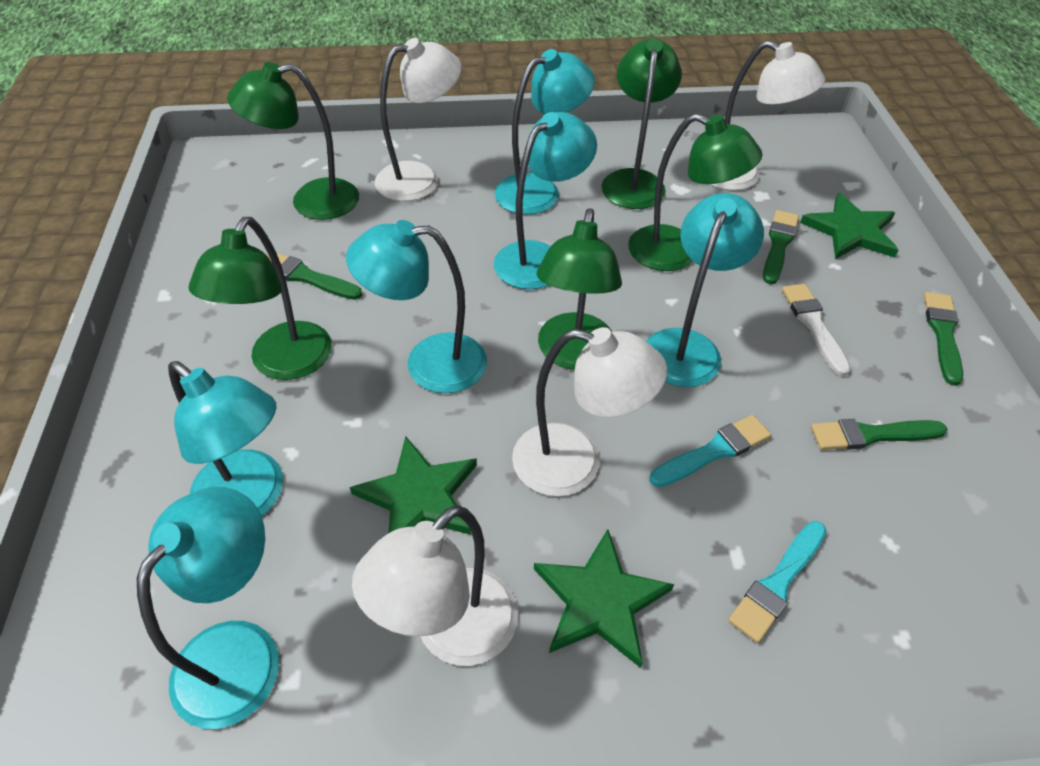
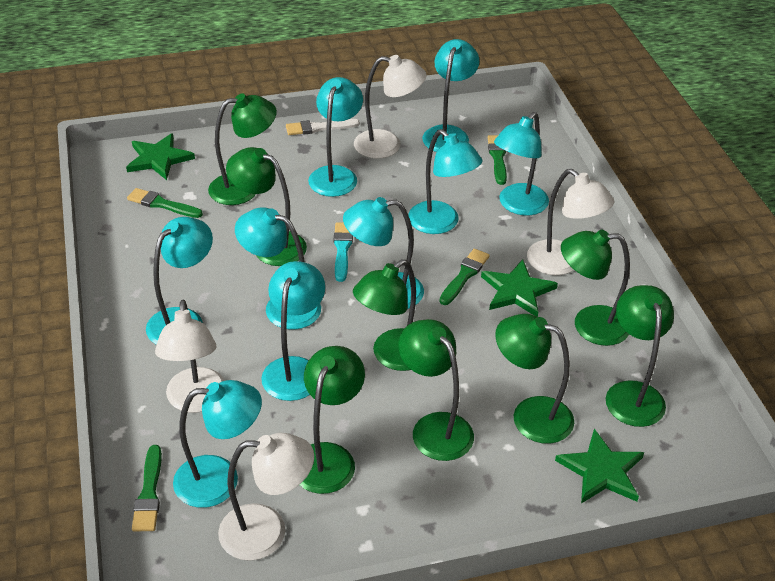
green lamp: [189,217,332,380] [227,62,359,220] [536,208,622,370] [602,39,682,209] [628,113,762,271] = 5 -> [208,93,277,205] [226,147,307,266] [300,346,365,494] [353,259,416,371] [399,319,474,461] [495,314,574,444] [561,229,630,346] [606,285,674,427] = 8
turquoise brush: [649,415,771,487] [728,521,827,643] = 2 -> [334,222,353,282] = 1
turquoise lamp: [137,487,279,729] [168,361,283,516] [346,220,487,393] [494,49,595,215] [494,112,597,289] [646,193,764,387] = 6 -> [146,217,213,345] [173,380,262,508] [235,207,321,330] [261,261,325,401] [308,77,363,197] [343,197,424,309] [408,129,482,234] [422,39,479,152] [494,112,549,215] = 9

